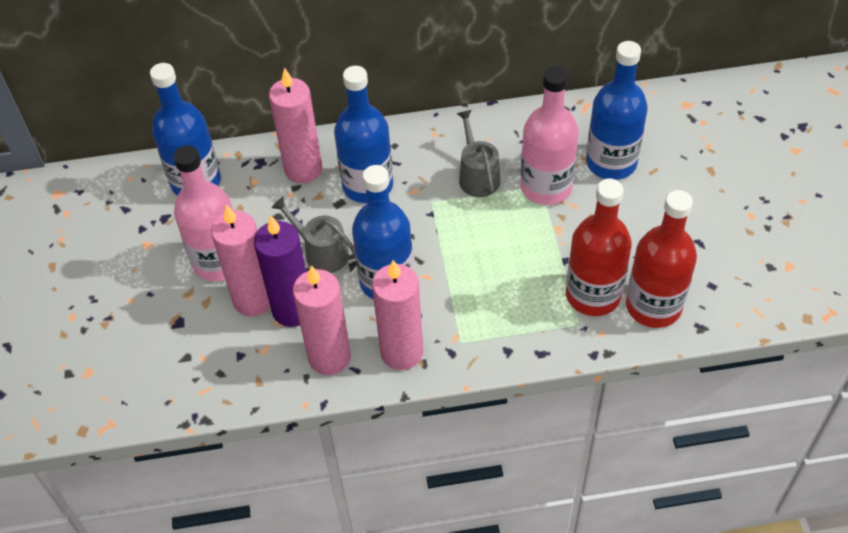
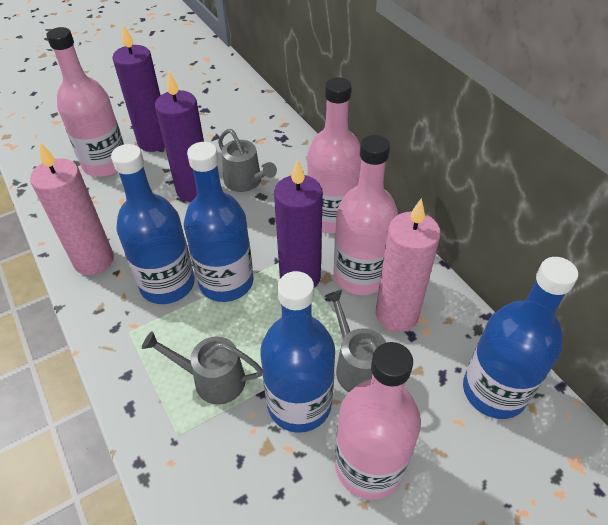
grey watering can: [272,197,355,273] [457,110,500,197] = 2 -> [142,331,262,405] [218,129,277,192] [325,290,386,392] = 3
pink bottle: [173,145,233,282] [520,66,579,205] = 2 -> [47,27,124,177] [307,77,361,233] [334,135,398,295] [335,342,421,500] = 4
pink candle: [211,204,270,316] [269,67,322,183] [293,265,351,375] [372,260,423,370] = 4 -> [30,143,114,275] [376,198,441,332] = 2
purple candle: [254,216,306,327] = 1 -> [112,24,165,152] [155,72,204,202] [274,159,323,288] = 3
red bottle: [566,178,632,316] [626,190,697,328] = 2 -> none = 0

